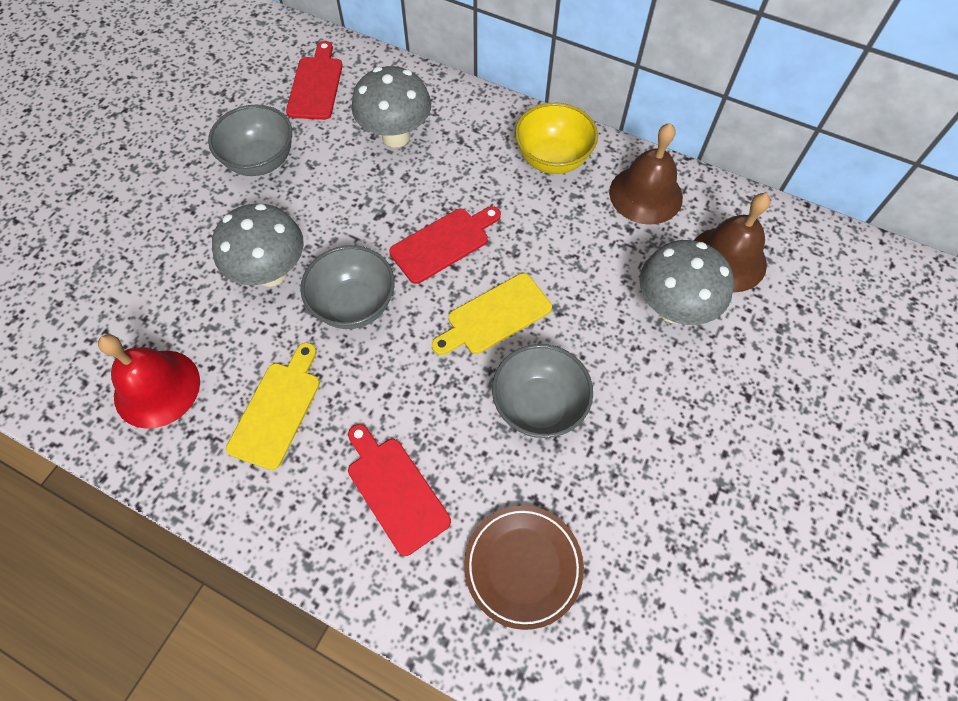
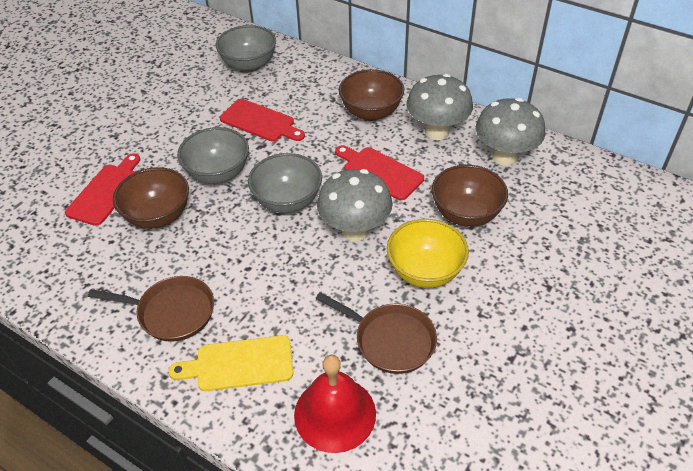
brown bell: [609,123,683,225] [694,193,771,292] = 2 -> none = 0
brown bowl: none = 0 -> [113,167,189,229] [339,69,404,121] [432,165,508,227] = 3
brown pan: none = 0 -> [88,276,214,342] [315,292,437,374] = 2
brown plate: [464,506,584,630] = 1 -> none = 0
yellow cutting board: [226,343,320,470] [432,273,552,355] = 2 -> [168,335,293,391] = 1

